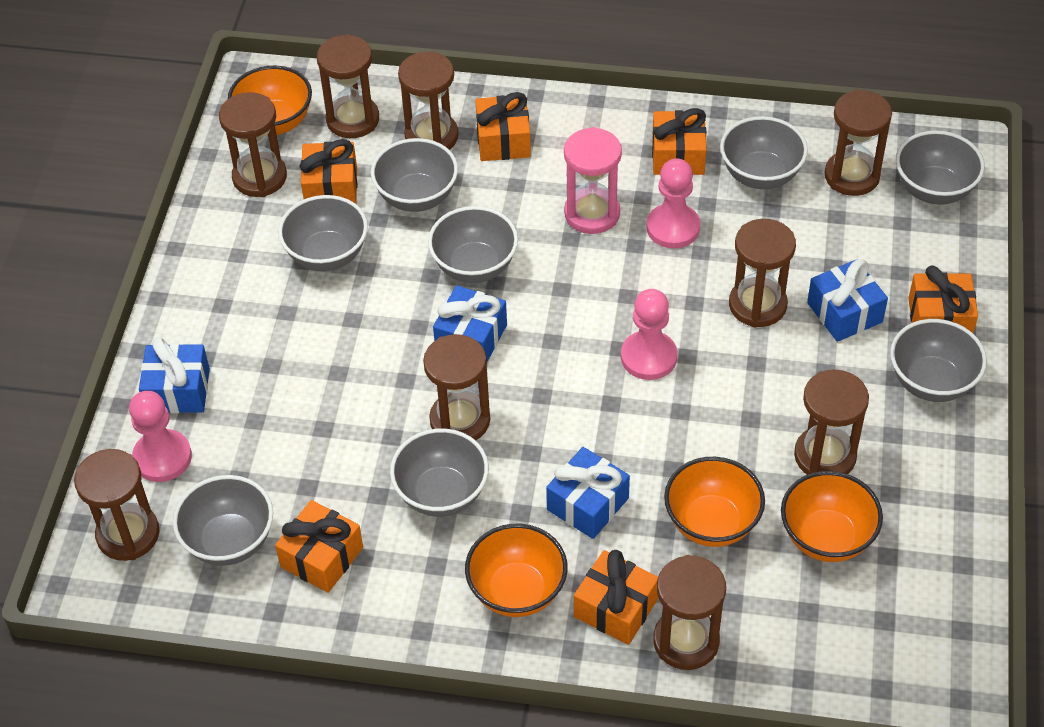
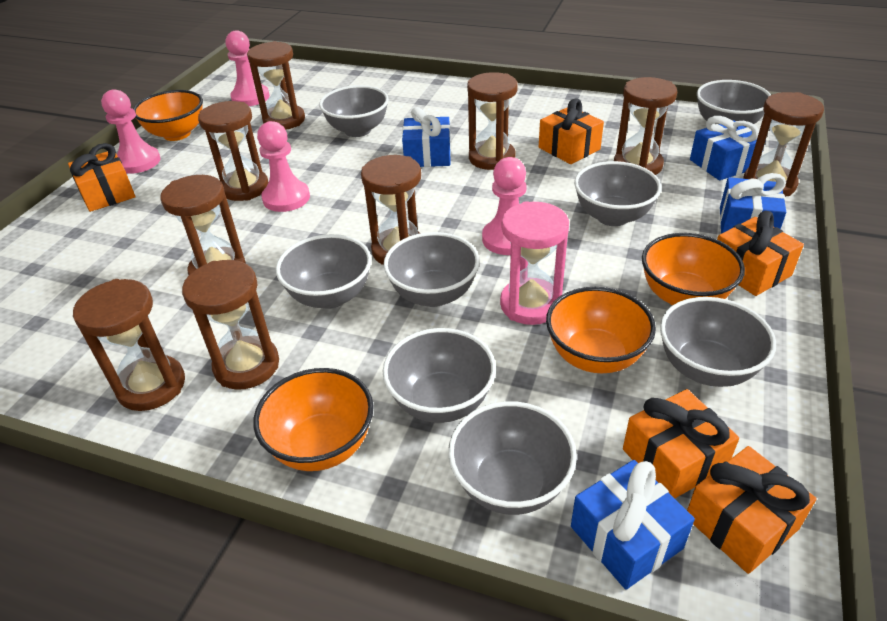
orange gift: [275,500,363,593] [299,139,357,204] [475,92,531,161] [574,550,658,645] [652,108,707,175] [908,265,978,333] = 6 -> [68,143,135,212] [539,98,604,164] [623,389,739,498] [687,446,817,574] [717,211,804,296] = 5
pink pawn: [129,391,192,482] [621,289,677,380] [646,158,700,248] = 3 -> [101,89,161,174] [225,30,270,106] [257,121,310,212] [482,157,527,255] = 4

